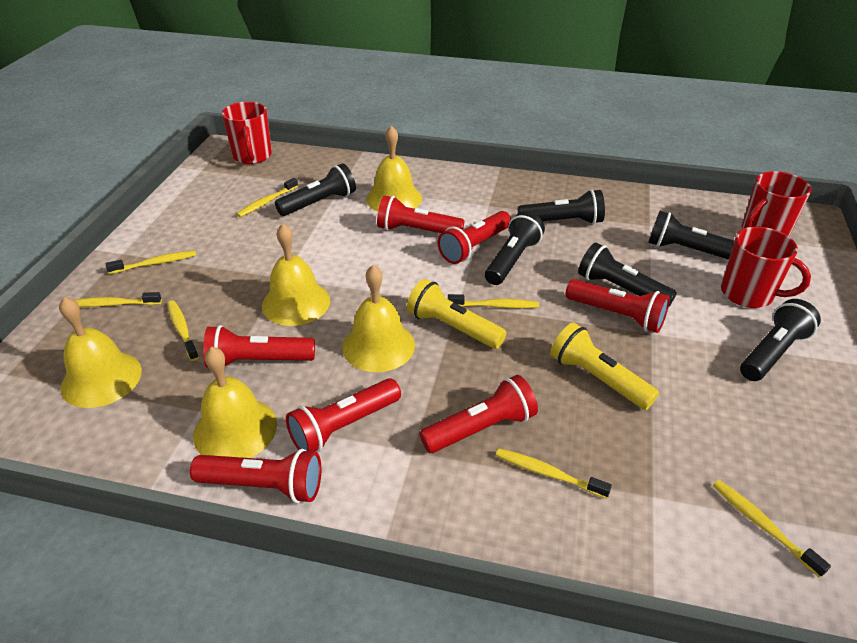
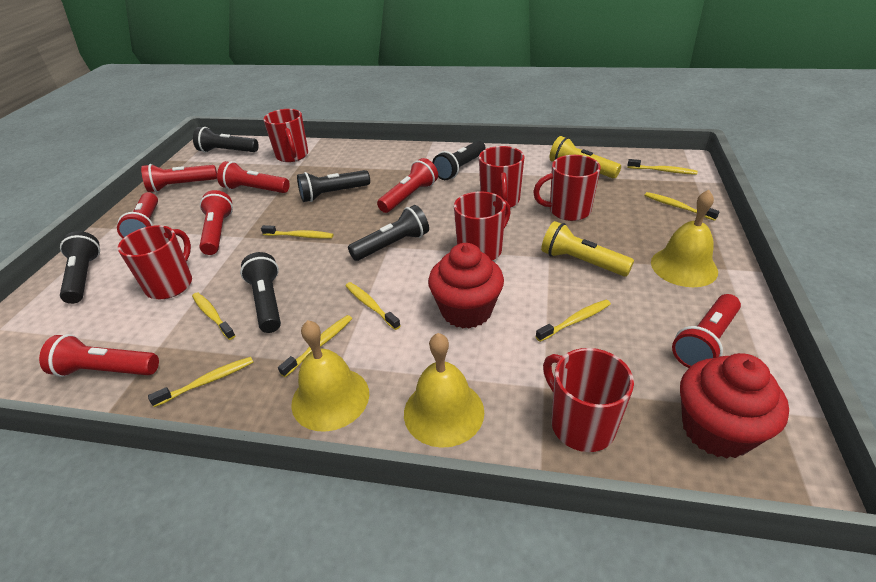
red cupcake: none = 0 -> [428,243,504,329] [680,353,789,459] = 2
red mug: [222,102,272,164] [721,227,811,308] [742,171,812,237] = 3 -> [118,225,192,299] [263,109,308,162] [454,191,511,260] [479,146,524,208] [533,155,601,221] [543,348,634,452] = 6
yellow bell: [59,297,142,408] [193,346,277,458] [262,224,330,326] [342,265,415,372] [366,126,422,212] = 5 -> [291,320,369,431] [404,333,484,448] [651,190,718,287] = 3
yellow toothbrush: [75,292,162,307] [106,250,196,274] [167,301,199,361] [237,178,298,217] [448,294,539,309] [496,448,612,499] [713,480,831,578] = 7 -> [148,357,254,407] [192,292,236,340] [261,225,333,239] [278,315,352,377] [345,282,401,330] [535,300,611,342] [627,159,698,175] [644,192,719,221] = 8

